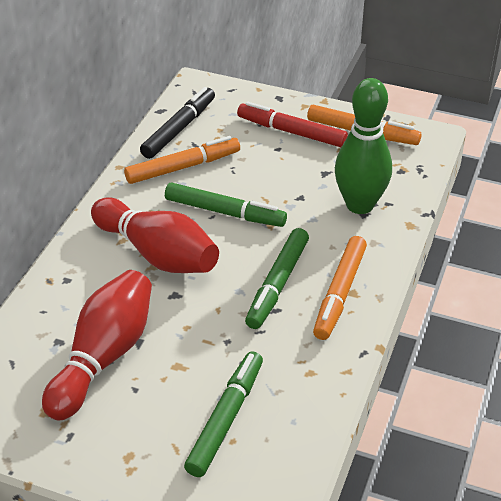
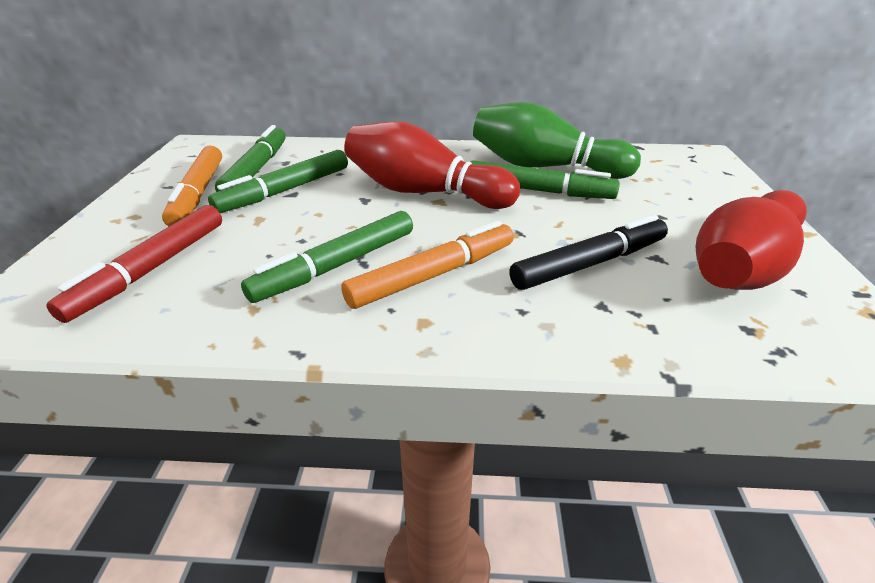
green marker: [165,183,287,227] [184,351,263,477] [245,228,309,329] = 3 -> [208,150,348,213] [215,125,286,192] [241,211,413,303] [470,160,620,199] = 4
orange marker: [124,136,240,184] [307,105,422,145] [313,236,367,340] = 3 -> [162,145,222,226] [341,221,514,309] = 2

